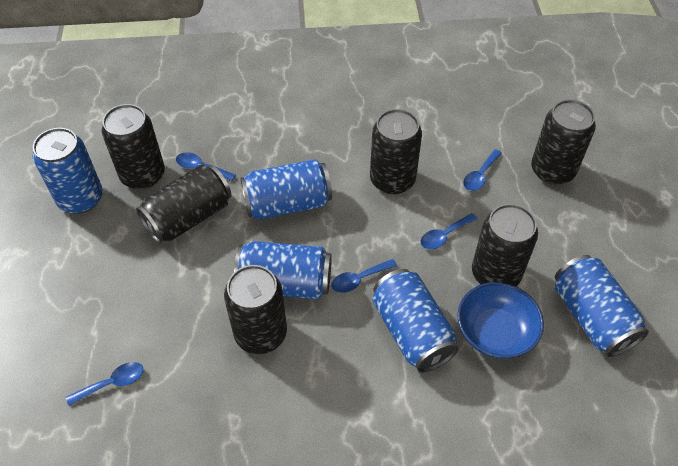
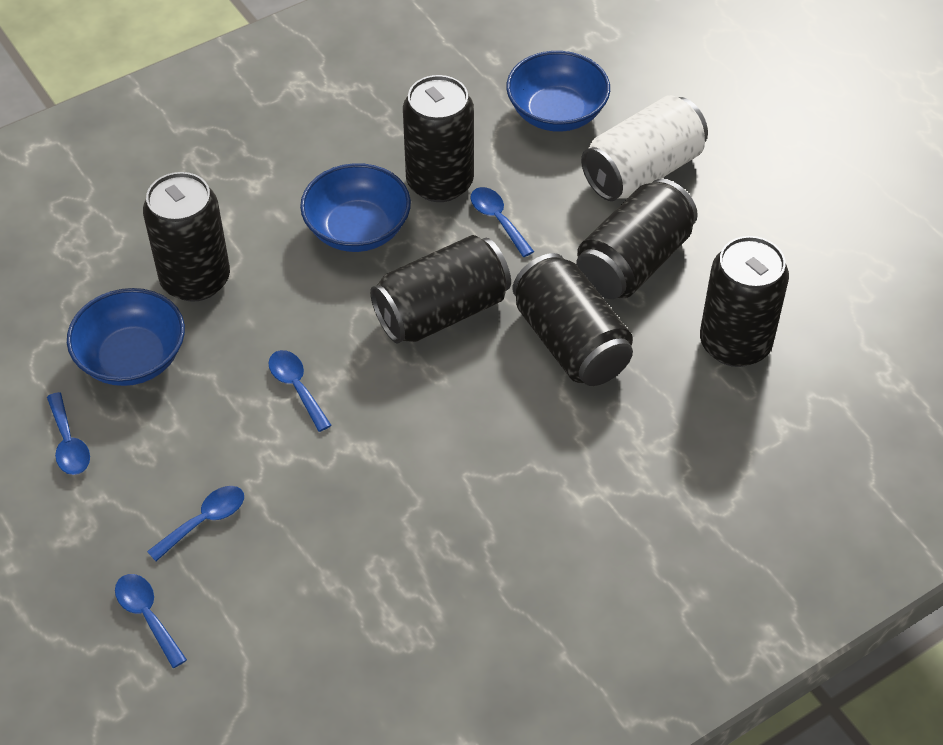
blue bowl: [457,282,544,359] = 1 -> [67,288,185,386] [300,163,411,252] [506,51,610,132] = 3
blue can: [33,128,103,214] [234,241,332,299] [240,159,332,219] [372,269,459,373] [554,255,649,357] = 5 -> none = 0
white can: none = 0 -> [581,95,708,201] = 1

